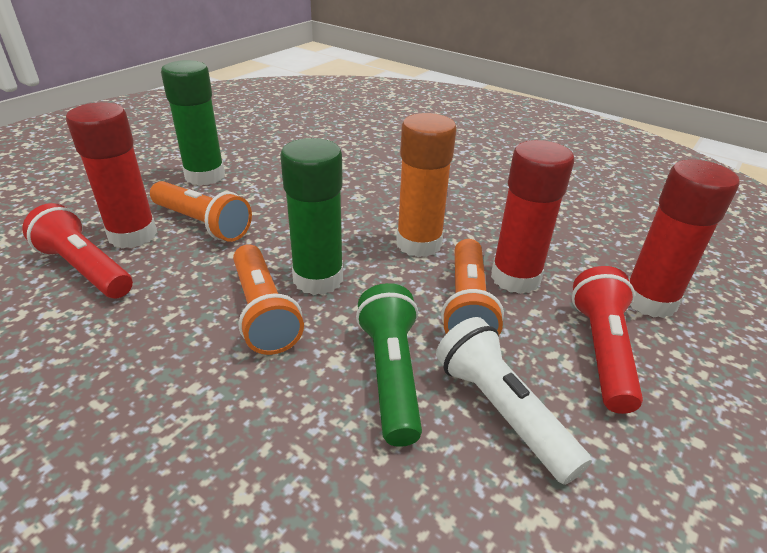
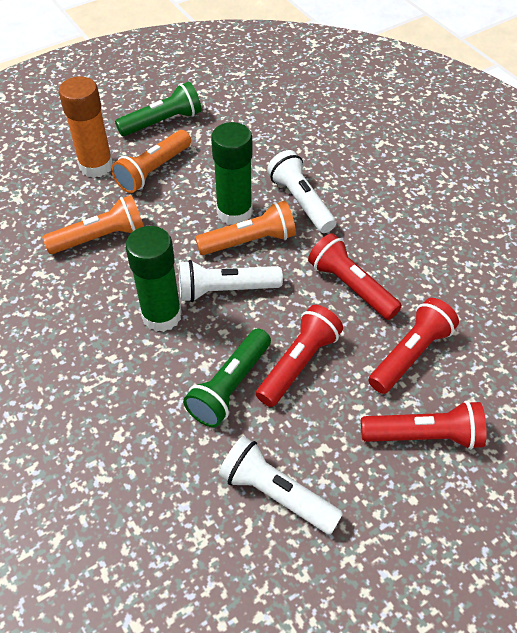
green flashlight: [356,283,422,447] = 1 -> [115,82,201,136] [183,328,271,427] = 2
red flashlight: [22,203,133,298] [572,266,643,414] = 2 -> [256,305,343,407] [308,233,402,320] [361,401,487,450] [368,298,459,394] = 4
red glue stick: [66,102,157,248] [491,140,574,294] [629,159,739,318] = 3 -> none = 0
white flashlight: [436,317,592,485] = 1 -> [179,260,283,302] [219,436,343,535] [267,150,336,233] = 3

